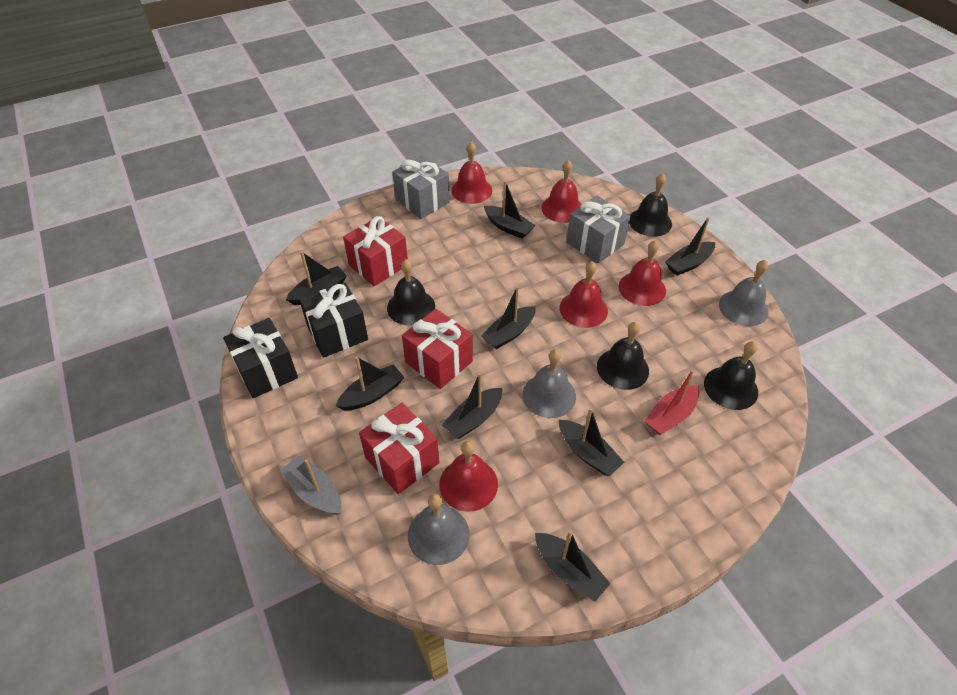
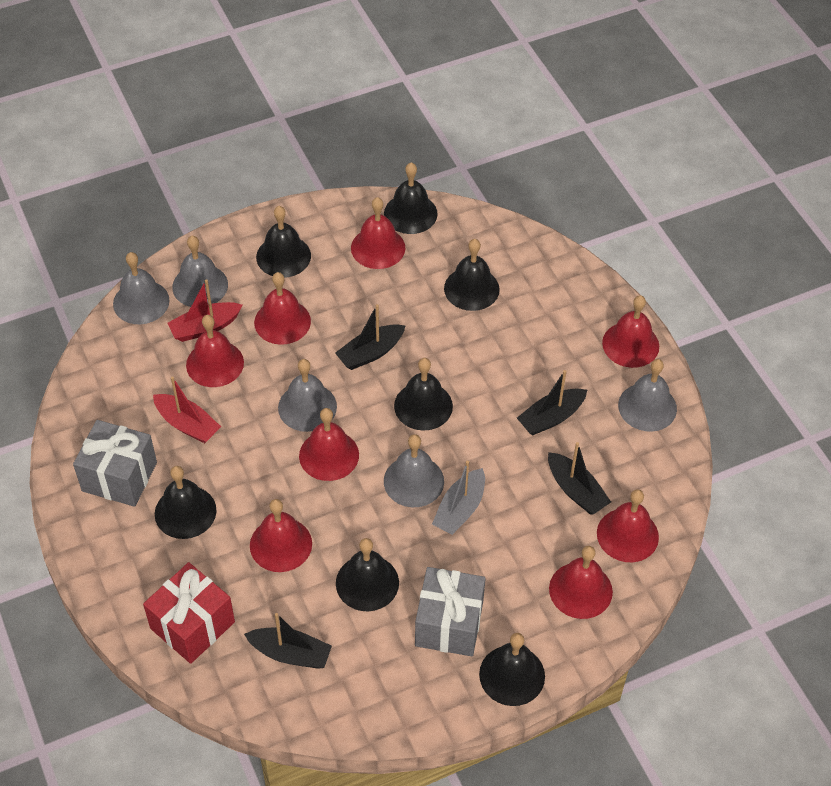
black bell: [387,259,435,325] [597,322,649,390] [629,173,672,237] [704,341,758,410] = 4 -> [155,466,217,539] [256,206,311,278] [336,538,399,611] [384,162,438,234] [394,358,453,431] [444,239,500,311] [479,633,545,706] = 7
black boat: [286,251,347,305] [336,356,404,410] [442,373,502,439] [481,286,536,349] [484,181,536,239] [535,530,611,602] [559,408,624,476] [665,217,715,276] = 8 -> [244,613,332,669] [335,304,405,370] [517,370,587,435] [548,442,611,514] = 4
black gift: [223,318,298,398] [299,282,368,358] = 2 -> none = 0
grey bell: [408,494,470,565] [523,349,576,418] [719,260,768,326] = 3 -> [113,252,170,324] [172,236,228,307] [278,359,337,432] [384,434,444,507] [618,359,677,432] = 5
red bell: [439,441,498,512] [451,142,492,204] [541,160,581,223] [560,261,608,328] [619,240,666,306] = 5 -> [186,315,244,387] [250,499,312,572] [254,272,311,345] [299,408,359,481] [351,197,405,269] [549,546,613,619] [597,489,659,562] [602,295,659,368] = 8
red boat: [644,370,699,435] = 1 -> [153,376,221,443] [168,279,243,342] = 2
red gift: [343,216,408,286] [359,403,440,494] [402,309,473,389] = 3 -> [143,562,235,664] = 1

